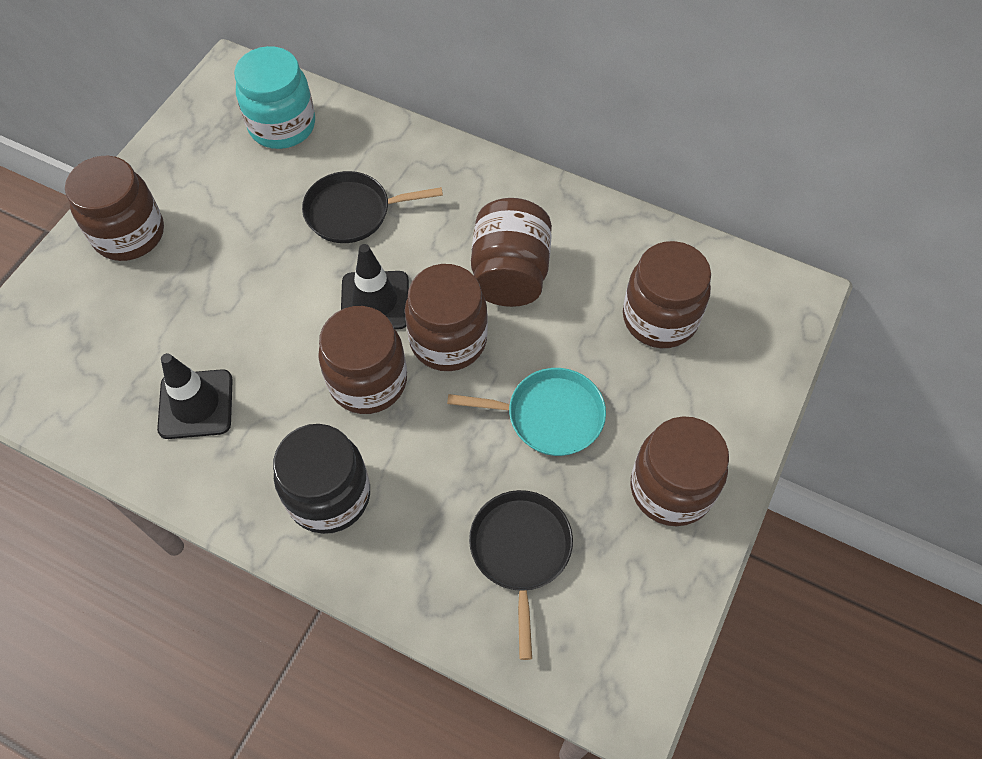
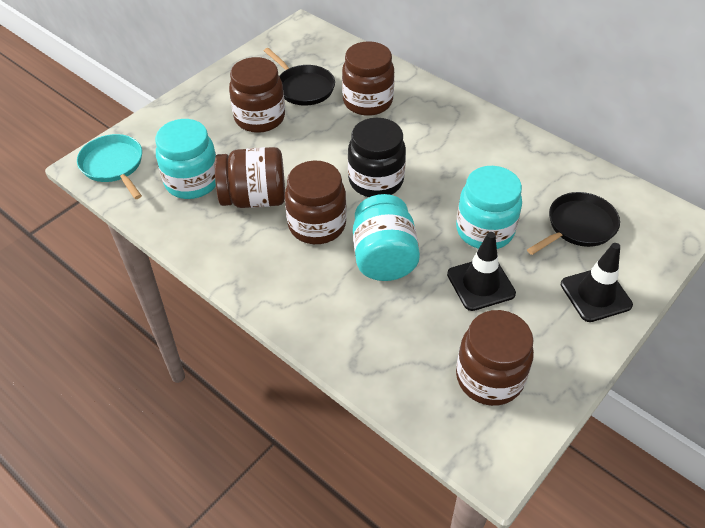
brown jar: [65,156,164,261] [318,306,407,414] [405,264,488,371] [471,198,552,307] [623,241,711,348] [630,416,729,526] = 6 -> [215,147,285,208] [229,57,285,133] [285,160,347,244] [342,41,394,116] [456,310,534,406] = 5
turquoise jar: [234,46,315,149] = 1 -> [155,119,216,199] [353,194,420,281] [456,166,522,249] = 3

